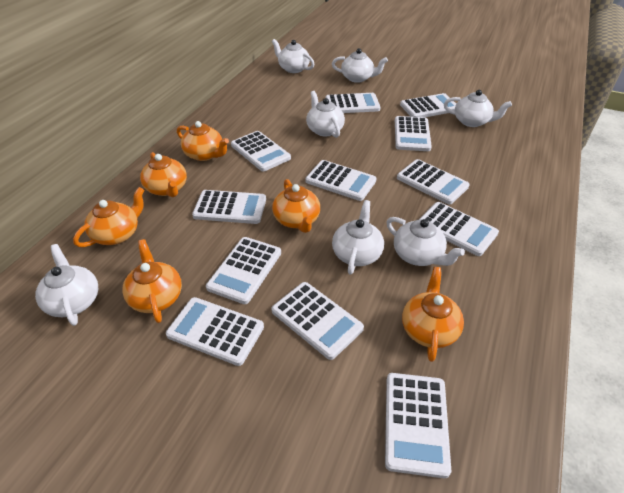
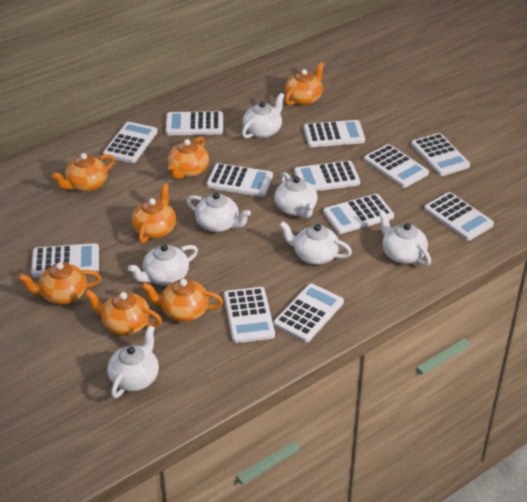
orange teapot: [73,187,144,247] [122,239,182,323] [140,152,187,197] [177,121,229,161] [272,179,320,233] [402,267,464,362] = 6 -> [18,262,101,304] [52,153,115,192] [85,290,162,335] [132,183,176,243] [142,279,223,321] [168,136,209,179] [285,62,325,105] = 7

